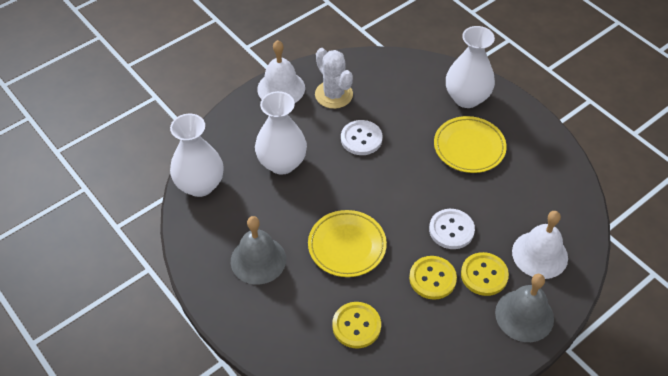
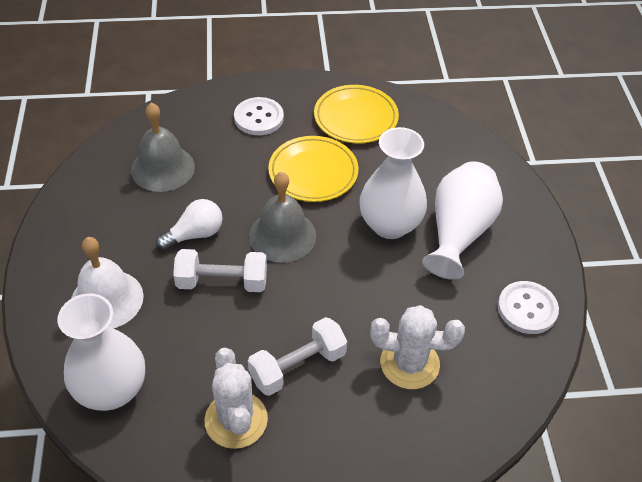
white bell: [257,40,305,103] [512,211,568,279] = 2 -> [71,237,144,328] = 1
white cactus: [315,48,353,109] = 1 -> [204,348,268,449] [370,305,465,389] = 2
white dumbbell: none = 0 -> [173,249,267,292] [248,317,347,396] = 2
white light bulb: none = 0 -> [156,199,223,251] = 1
yellow button: [332,302,381,348] [409,256,457,300] [461,252,509,296] = 3 -> none = 0

